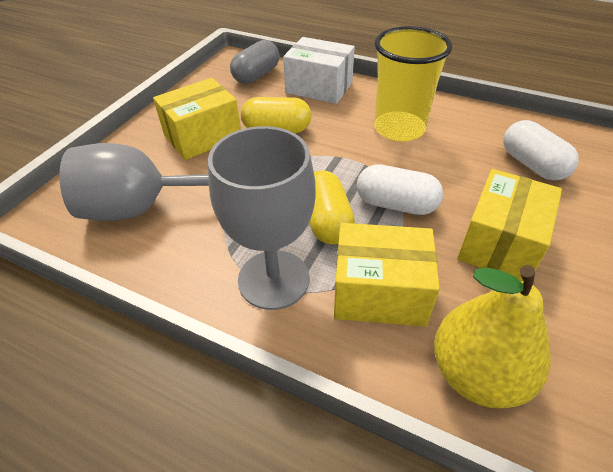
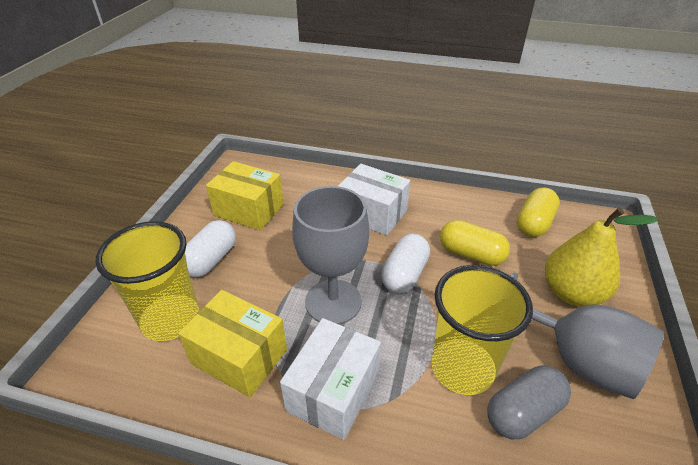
white box: [283,37,355,104] = 1 -> [280,318,381,440] [338,164,410,236] = 2
yellow box: [153,78,241,160] [334,223,440,327] [457,169,562,281] = 3 -> [178,290,287,397] [206,161,284,230] = 2
yellow cup: [374,26,452,142] = 1 -> [95,221,199,341] [432,265,533,395] = 2

